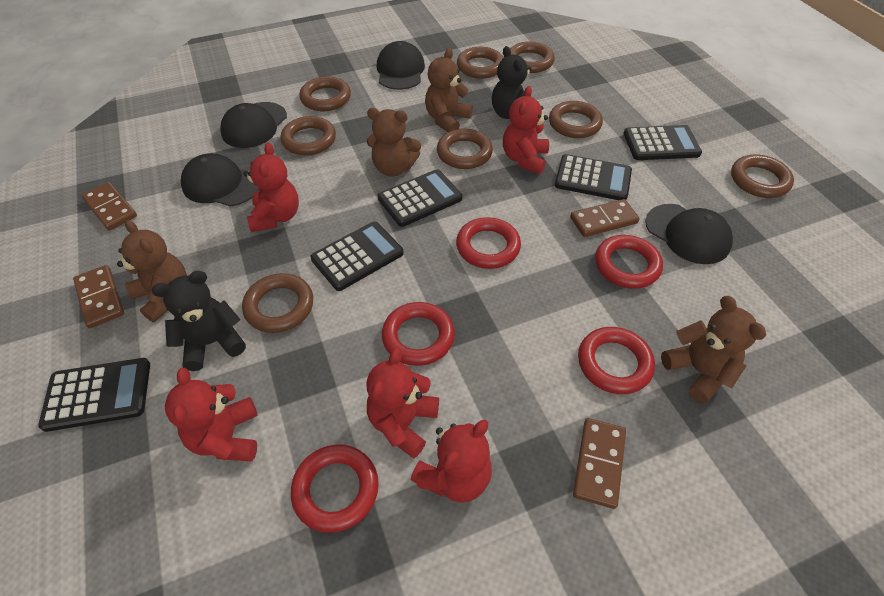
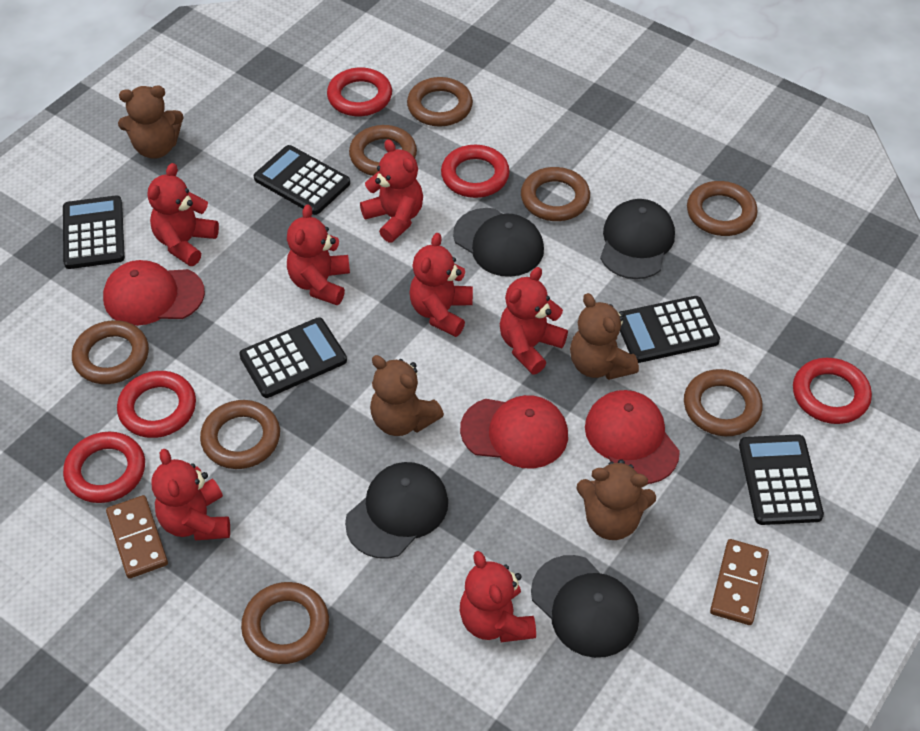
black teddy bear: [152,271,246,371] [492,46,531,119] = 2 -> none = 0
brown domino: [73,265,124,328] [81,182,137,230] [570,199,640,237] [573,418,626,509] = 4 -> [106,495,168,579] [710,539,769,625] = 2
red cap: none = 0 -> [103,260,205,326] [460,395,568,469] [585,390,680,484] = 3
red teddy bear: [165,368,258,461] [244,143,299,232] [367,348,439,458] [411,420,492,502] [503,86,549,174] = 5 -> [148,163,219,266] [151,449,230,540] [287,204,350,305] [360,139,423,243] [409,233,473,337] [460,551,536,642] [500,267,568,375] = 7

